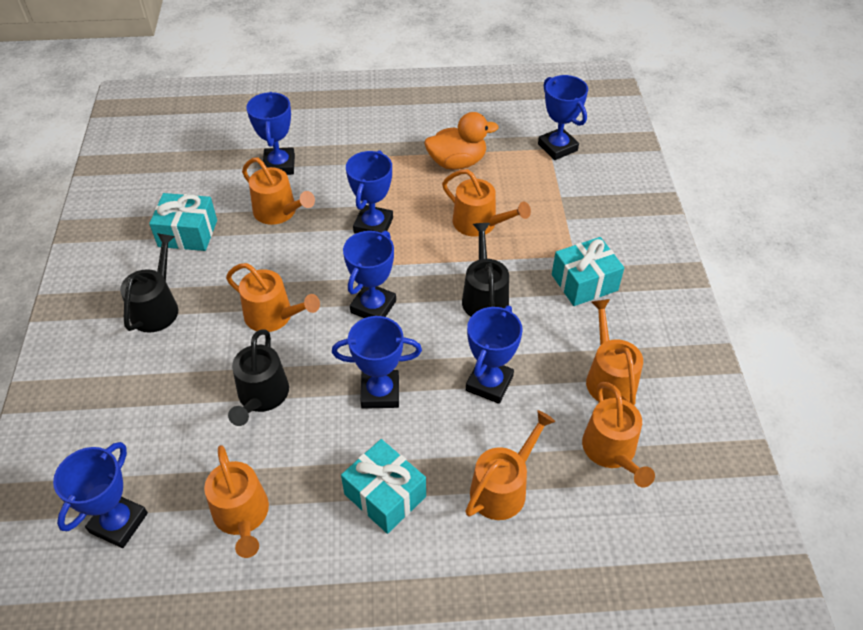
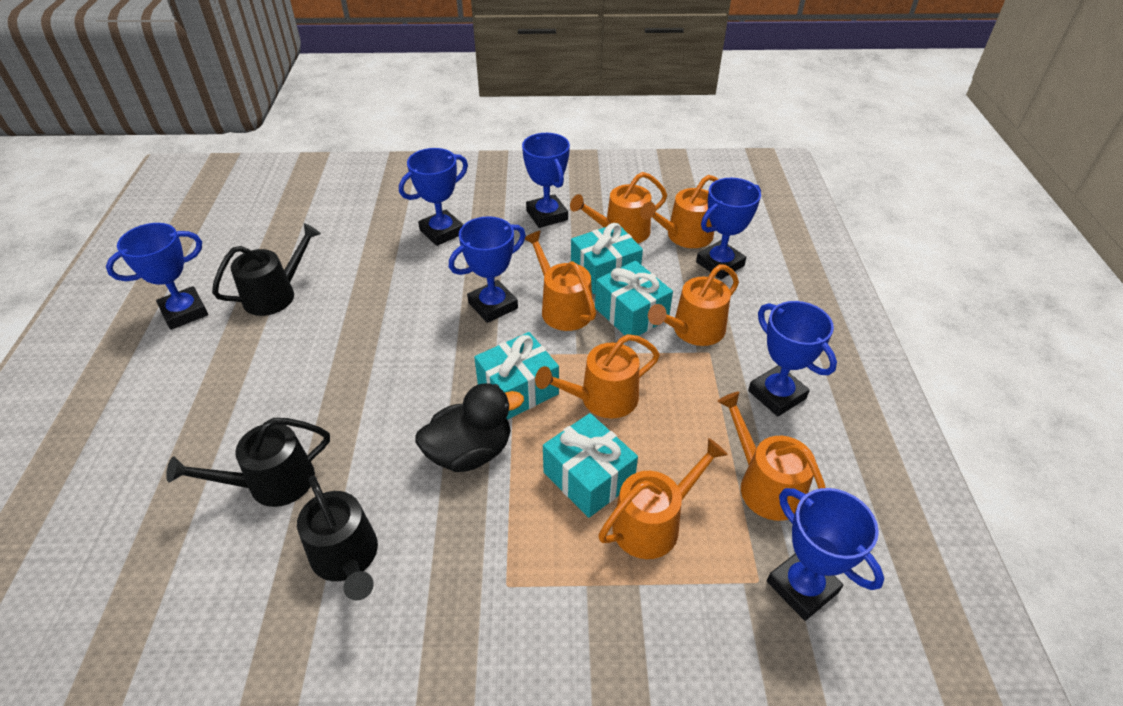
black duck: none = 0 -> [415,383,524,472] = 1
orange duck: [425,112,499,170] = 1 -> none = 0
turquoise gift: [149,193,217,251] [341,439,426,534] [552,237,624,306] = 3 -> [474,332,559,420] [543,413,638,518] [571,223,643,294] [595,261,673,336] = 4

